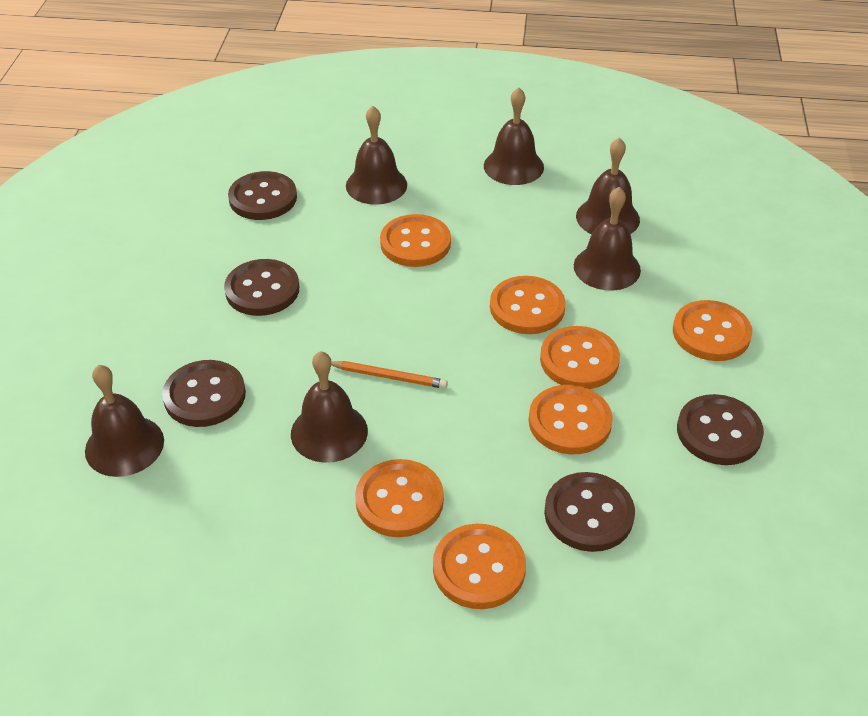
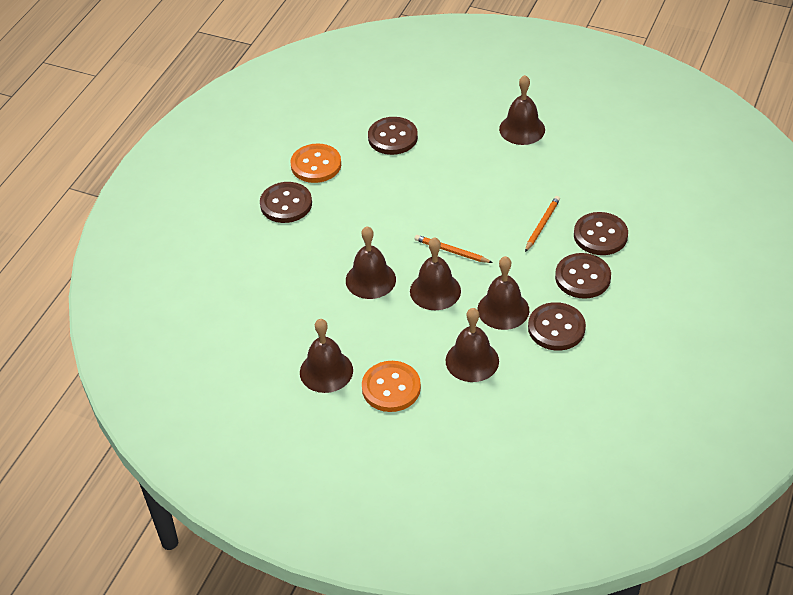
orange button: [355,459,444,537] [380,214,451,267] [433,524,526,609] [490,276,566,334] [528,385,613,454] [540,326,620,389] [673,300,752,361] = 7 -> [291,143,341,183] [362,361,421,412] = 2
orange pencil: [331,361,448,389] = 1 -> [414,235,493,263] [525,196,560,252] = 2

